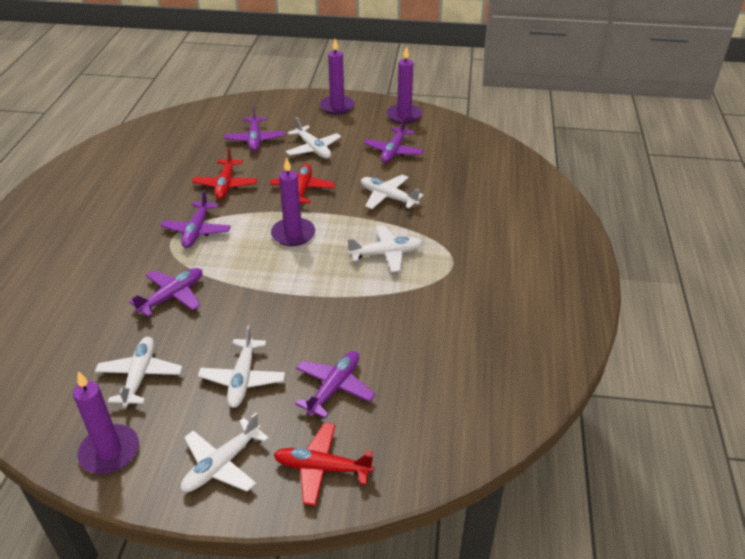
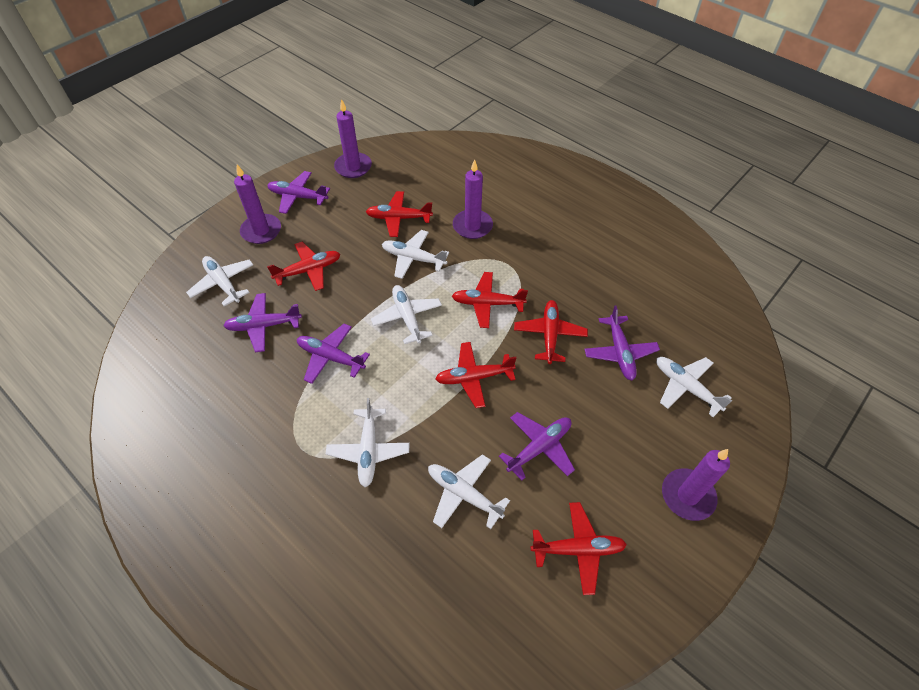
red plane: [192,147,258,200] [270,164,335,204] [274,423,374,506] = 3 -> [267,242,340,291] [366,191,433,237] [436,342,516,408] [452,272,528,328] [514,300,588,364] [531,502,627,595] = 6

